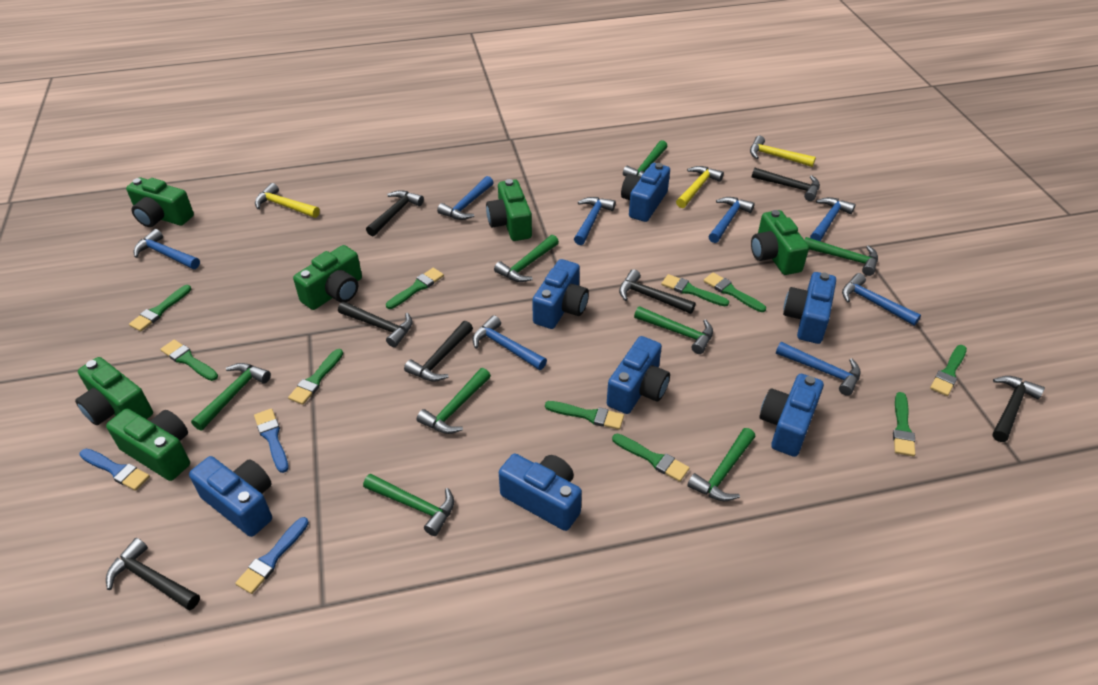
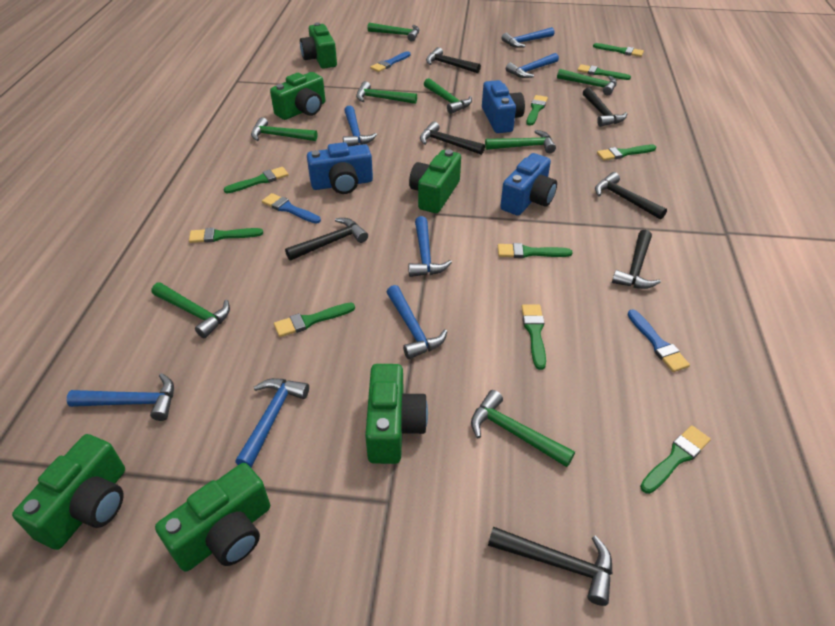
blue camera: [189,456,272,537] [499,454,582,531] [532,259,589,329] [607,336,670,414] [621,163,670,222] [759,374,824,457] [783,272,836,344] = 7 -> [307,142,373,194] [482,80,525,133] [500,153,557,216] = 3
blue hammer: [133,229,200,269] [437,176,494,220] [472,315,547,370] [574,197,616,245] [708,197,755,243] [776,342,861,396] [810,197,856,241] [842,273,921,326] = 8 -> [67,373,174,421] [235,378,309,468] [343,105,377,146] [386,285,447,359] [408,216,452,277] [501,27,554,48] [506,53,559,78] = 7
yellow hammer: [255,183,320,218] [676,166,724,208] [750,136,816,167] = 3 -> none = 0

